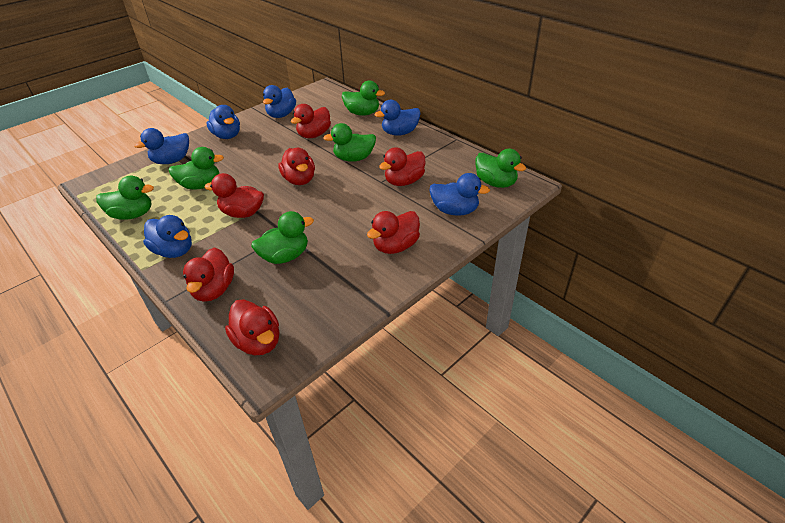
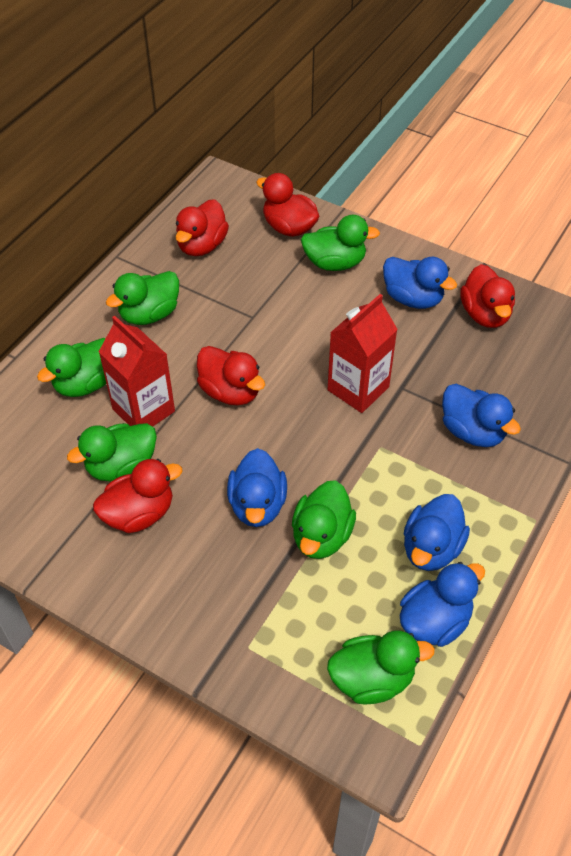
blue duck: [134,128,189,164] [143,215,192,258] [206,105,240,139] [263,85,296,118] [375,100,421,136] [430,173,490,216] = 6 -> [227,448,287,527] [383,257,457,309] [400,562,485,647] [404,494,470,571] [442,384,521,447] = 5
red carton: none = 0 -> [99,316,175,427] [328,294,398,413] = 2
red duck: [183,247,234,302] [204,173,264,218] [225,299,279,355] [279,148,315,185] [291,104,331,138] [367,211,420,254] [379,147,425,186] = 7 -> [93,459,183,533] [175,199,229,256] [197,346,265,405] [256,173,319,237] [460,264,515,328] = 5

